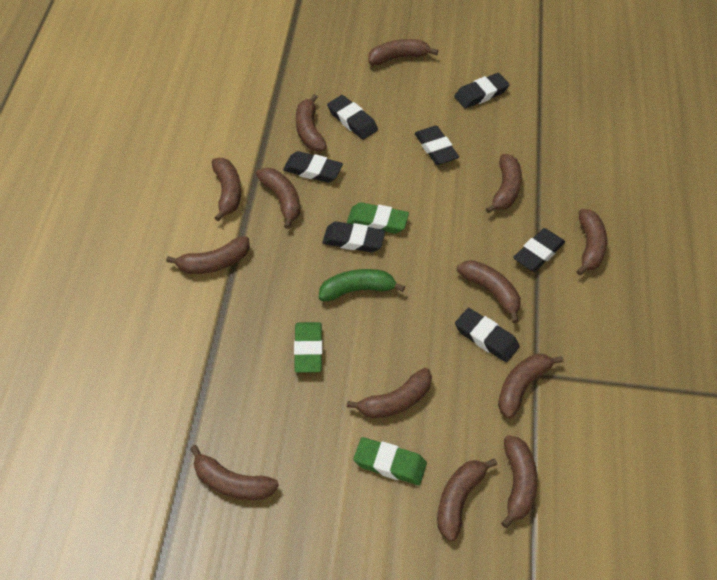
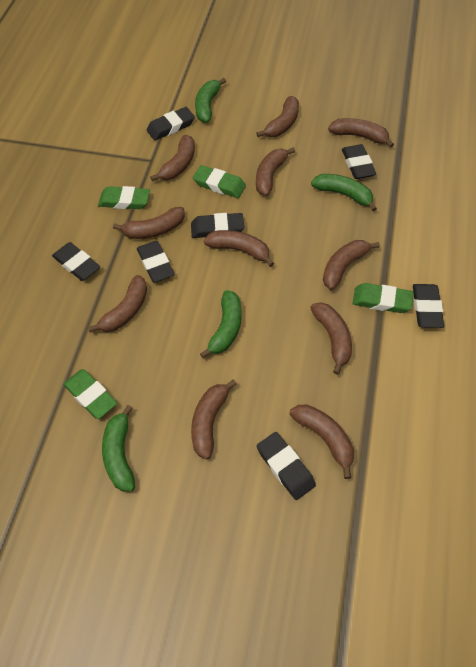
brown banana: [166,236,250,274] [190,445,279,500] [212,158,241,221] [256,168,300,229] [296,94,327,151] [347,368,432,418] [368,39,438,65] [437,459,497,541] [457,260,520,323] [486,154,522,214] [498,354,563,418] [501,435,537,528] [576,209,607,276] = 13 -> [88,275,147,332] [113,207,185,239] [150,135,195,181] [191,379,237,459] [204,230,274,267] [256,96,299,137] [256,147,295,196] [289,405,354,479] [310,302,352,375] [323,240,380,290] [328,118,394,148] = 11
green banana: [319,269,405,301] = 1 -> [102,405,135,492] [195,78,226,123] [200,290,242,358] [311,174,377,211] = 4
green eraser: [294,322,323,373] [347,202,409,234] [354,437,427,485] = 3 -> [63,369,117,419] [98,186,150,209] [193,165,246,198] [352,283,414,313] = 4

